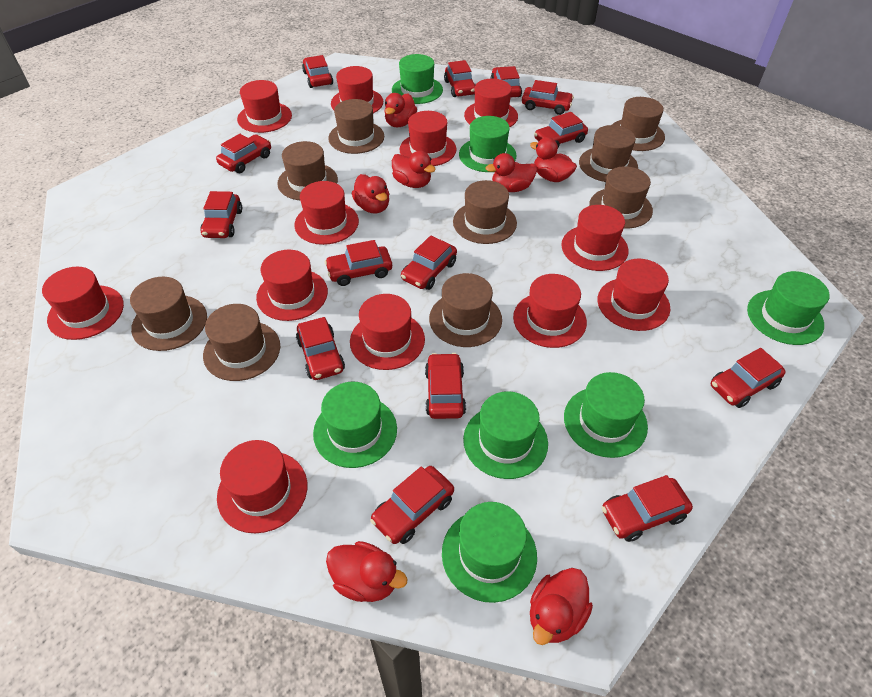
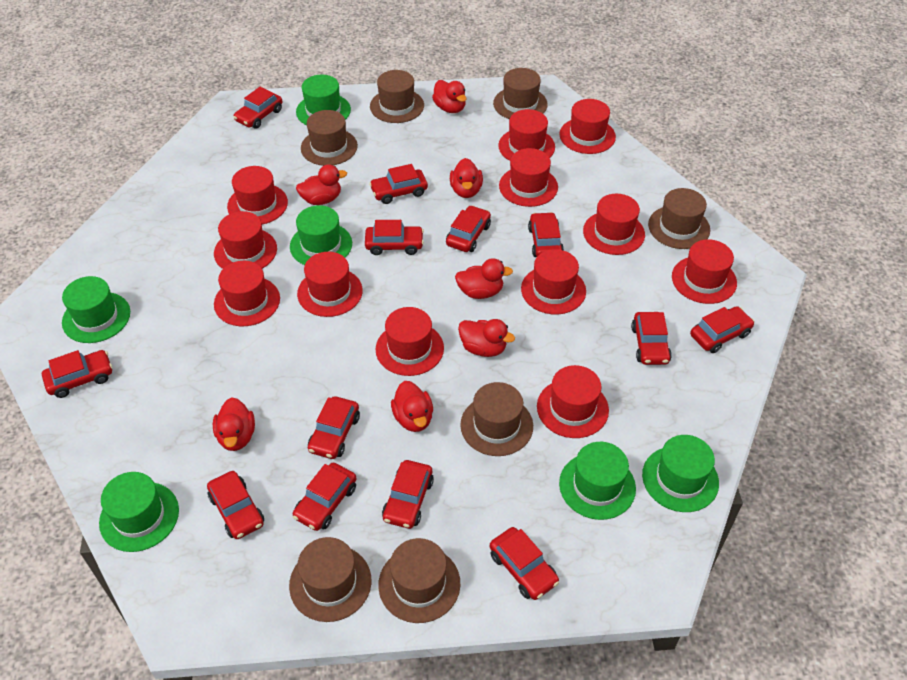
brown hat: [130,277,207,351] [203,304,280,381] [277,141,338,200] [328,99,384,154] [429,273,502,347] [453,180,517,244] [579,125,638,182] [589,166,653,228] [612,97,665,151] = 9 -> [289,537,371,622] [301,110,358,166] [370,70,424,123] [378,538,460,623] [460,382,533,456] [493,68,548,119] [648,188,710,249] = 7
green hat: [313,382,397,468] [392,54,443,104] [442,502,537,603] [459,116,516,172] [463,391,548,479] [564,372,648,458] [747,271,829,345] = 7 -> [62,276,130,343] [99,472,179,552] [290,205,352,265] [296,75,351,125] [559,442,636,520] [642,435,719,512] = 6
red car: [200,191,242,238] [216,134,271,173] [296,317,345,380] [302,55,333,88] [325,240,392,286] [370,466,454,544] [401,235,457,290] [425,353,466,419] [444,60,476,97] [491,66,522,97] [522,80,574,115] [534,112,588,148] [602,475,693,542] [711,348,786,408] = 14 -> [42,350,112,398] [207,471,264,539] [233,87,282,129] [293,463,357,531] [308,396,360,459] [365,220,424,255] [369,164,428,204] [382,460,434,529] [446,205,491,252] [490,527,559,600] [528,212,564,257] [631,312,672,365] [690,306,754,353] = 13

